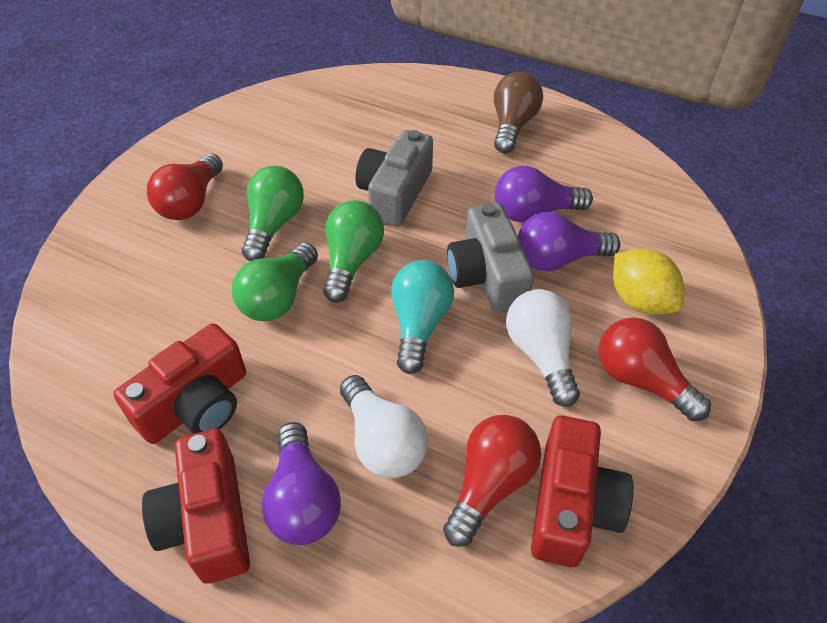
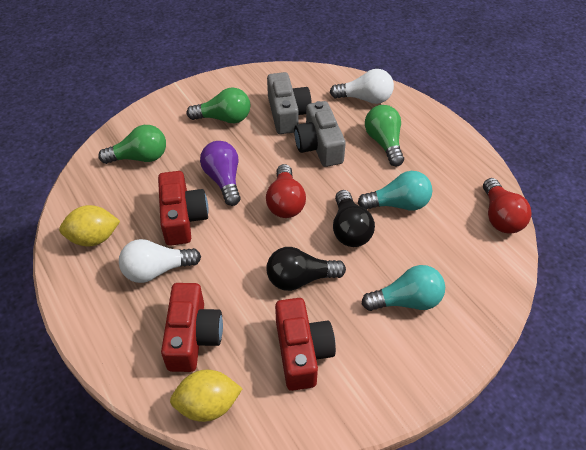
black light bulb: none = 0 -> [266,247,346,291] [333,190,375,247] = 2
brown light bulb: [494,72,543,153] = 1 -> none = 0
purple light bulb: [261,422,341,545] [495,166,593,222] [518,212,620,272] = 3 -> [200,141,241,206] = 1
red light bulb: [147,153,223,220] [443,415,541,547] [598,317,711,421] = 3 -> [266,164,306,218] [483,178,532,234] = 2
turquoise light bulb: [391,260,454,374] = 1 -> [358,171,432,210] [362,265,445,311] = 2
yellow lemon: [613,249,684,315] = 1 -> [59,205,120,247] [170,370,243,422] = 2

